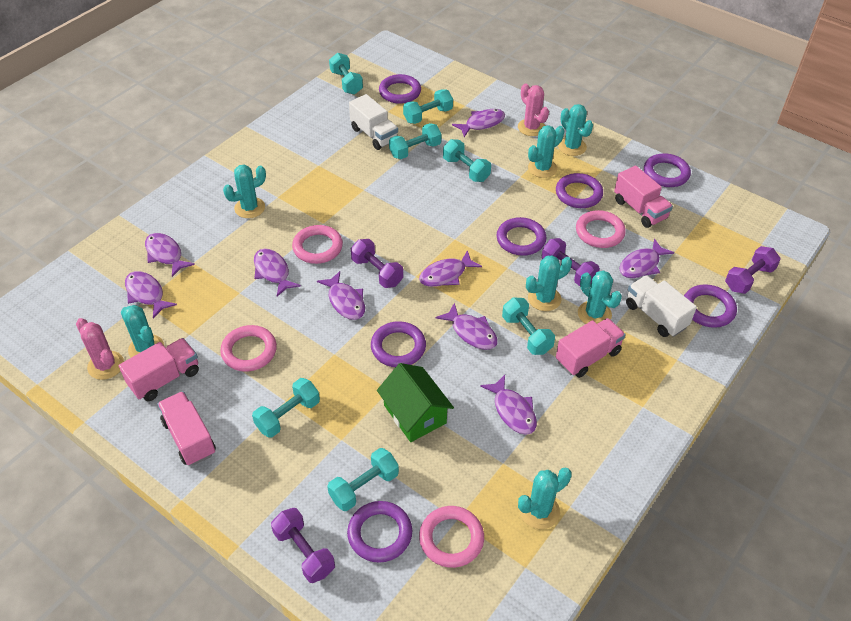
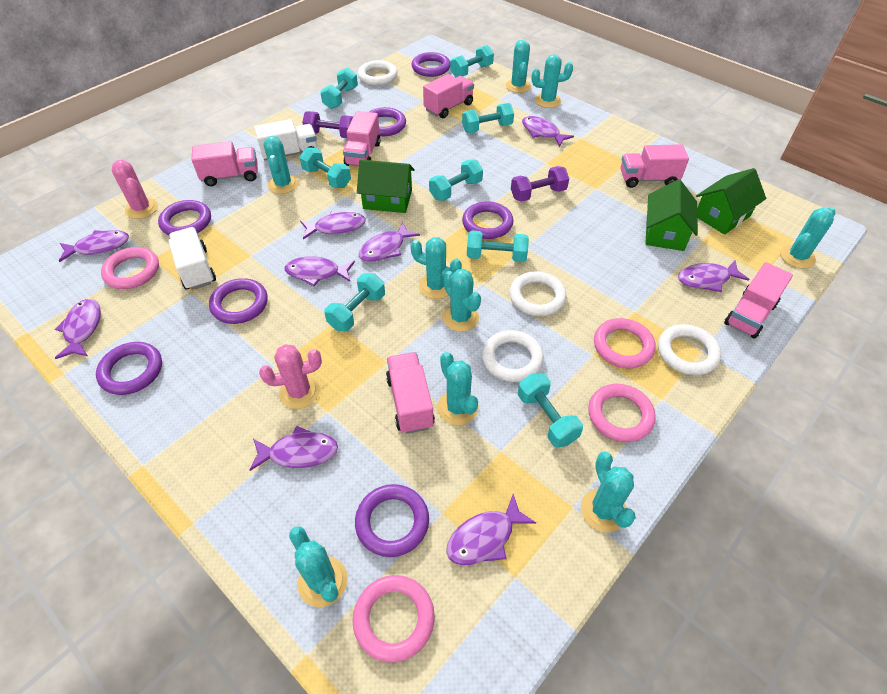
green house: [377,363,454,442] = 1 -> [357,160,415,213] [645,179,698,251] [696,168,766,235] = 3
pink truck: [119,338,199,401] [157,391,216,466] [556,318,626,378] [614,166,673,228] = 4 -> [191,141,258,186] [343,111,381,166] [386,352,435,434] [423,74,474,118] [620,144,689,188] [724,262,793,339] = 6
purple dumbbell: [271,508,335,583] [351,239,403,288] [542,238,600,286] [725,246,781,294] = 4 -> [302,111,354,138] [511,166,569,201] = 2
turquoise cactus: [121,305,164,358] [223,165,266,218] [518,468,572,529] [526,255,572,311] [528,125,564,178] [558,104,593,156] [578,271,622,324] = 7 -> [263,136,298,194] [289,526,348,607] [410,237,462,299] [437,352,479,425] [442,269,481,332] [506,40,531,93] [532,54,573,108] [581,451,636,532] [780,207,836,269] = 9
turquoise dumbbell: [252,378,320,438] [327,448,399,511] [329,53,363,95] [389,123,441,159] [403,89,453,124] [443,139,491,182] [502,298,555,355] = 7 -> [300,147,351,188] [320,67,358,109] [324,273,385,331] [429,159,483,201] [450,45,494,77] [462,103,514,133] [467,231,529,262] [518,373,583,447] = 8
white ring: none = 0 -> [358,60,398,86] [482,330,544,382] [509,271,567,316] [658,324,721,375] = 4

